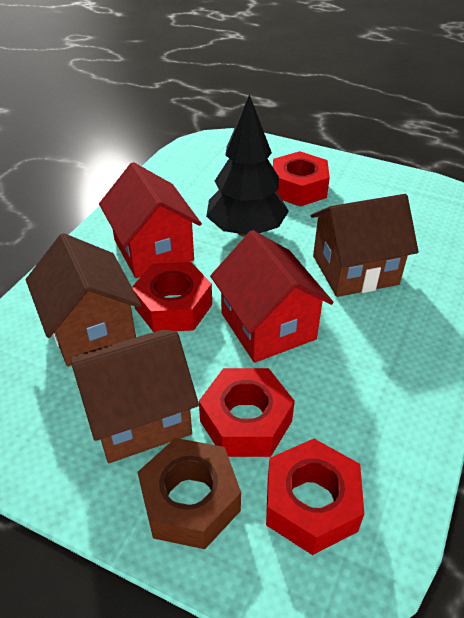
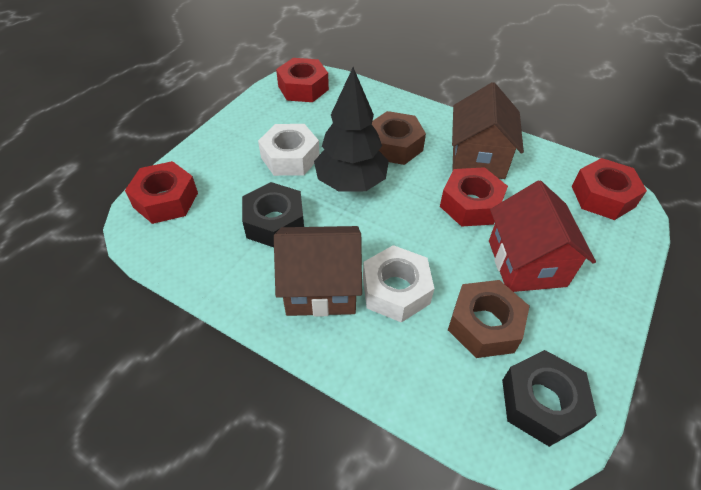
black nut: none = 0 -> [242,182,304,248] [502,350,597,447] = 2
brown house: [26,233,142,367] [71,329,199,463] [310,194,419,297] = 3 -> [274,226,362,317] [452,82,524,179] = 2
brown nut: [138,438,241,549] = 1 -> [372,111,426,165] [448,280,530,358] = 2
red house: [99,162,202,278] [210,230,334,363] = 2 -> [489,180,596,292] = 1
white nut: none = 0 -> [258,124,320,176] [363,245,434,323] = 2

